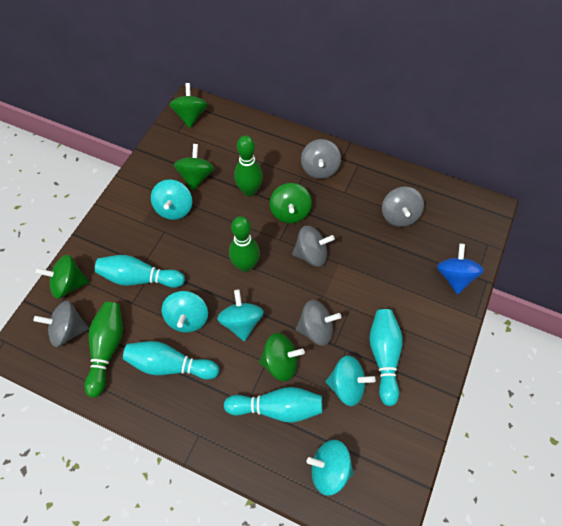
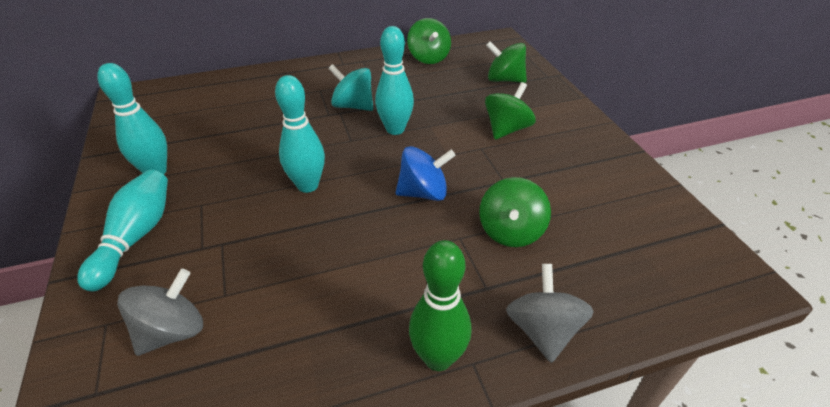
green bowling pin: [84,302,123,398] [229,216,260,272] [234,136,263,197] = 3 -> [409,240,471,371] = 1
green spinning top: [36,255,89,299] [169,83,208,128] [174,144,215,191] [259,333,305,381] [270,183,312,223] = 5 -> [407,18,451,64] [479,177,551,247] [485,82,536,140] [486,41,527,83] = 4
grey spinning top: [34,301,89,347] [292,225,335,267] [295,300,341,346] [301,139,341,179] [382,187,424,227] = 5 -> [117,269,203,356] [506,264,594,363] = 2
turquoise spinning top: [151,179,192,220] [162,291,208,333] [217,289,264,341] [307,440,354,496] [326,355,376,406] = 5 -> [328,64,373,111] = 1

